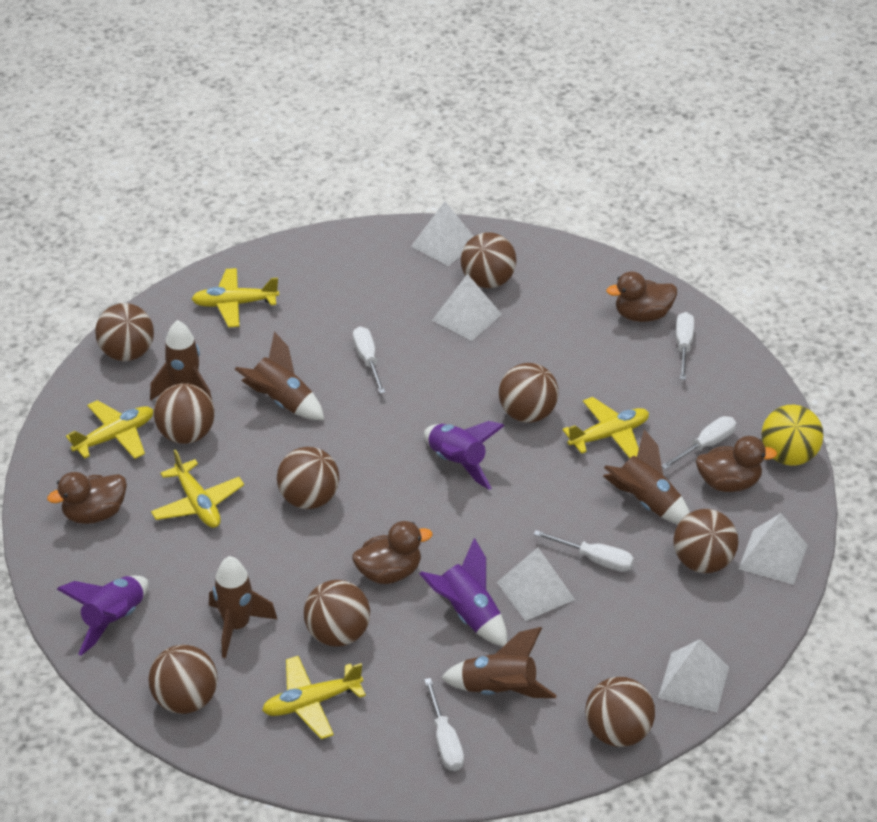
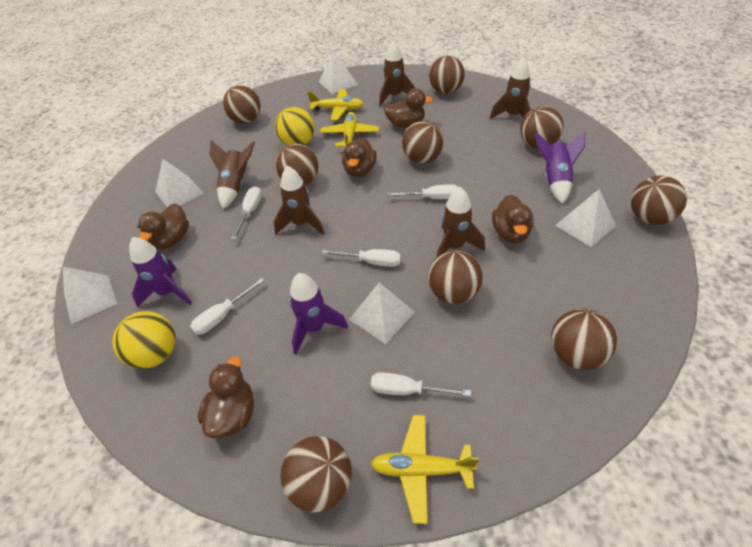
brown duck: [47,472,127,524] [352,521,432,584] [606,271,677,322] [696,436,777,492] = 4 -> [138,203,189,249] [198,356,254,439] [342,137,377,177] [384,88,433,128] [492,195,534,243] = 5
yellow ball: [761,405,823,466] = 1 -> [112,311,176,369] [275,107,315,145] = 2
yellow plane: [66,400,153,459] [151,449,244,528] [192,268,279,327] [262,656,366,739] [562,397,649,458] = 5 -> [307,89,364,121] [320,112,379,147] [371,415,479,524] = 3

